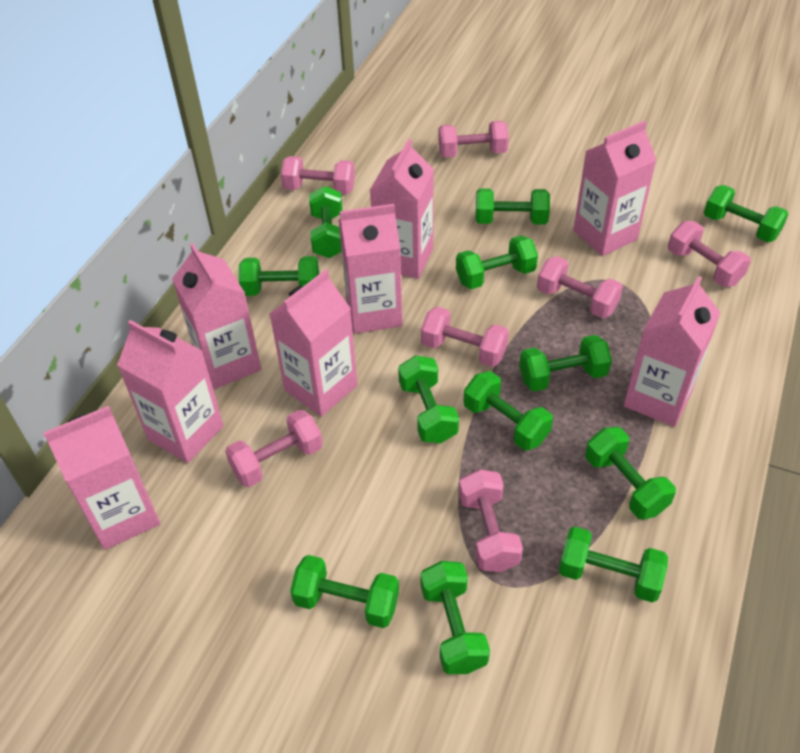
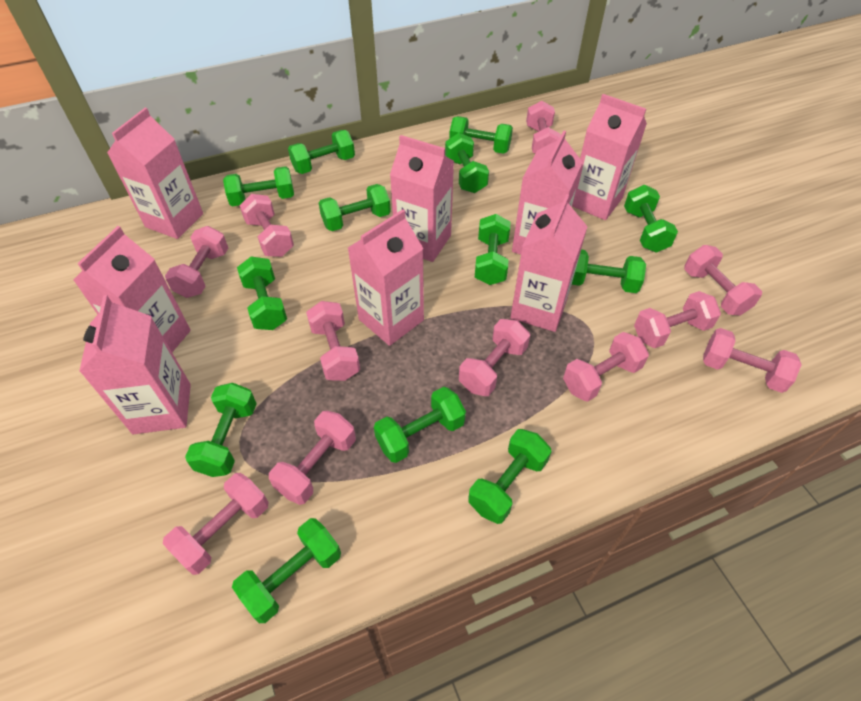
green dumbbell: [239,256,319,296] [290,555,399,628] [309,186,342,258] [398,355,459,443] [420,561,490,674] [456,235,538,289] [464,371,553,451] [476,189,550,225] [519,335,612,392] [559,526,668,602] [585,427,676,520] [704,185,788,242] = 12 -> [185,383,257,477] [223,166,294,206] [232,518,341,623] [237,256,287,330] [288,130,355,174] [319,184,391,231] [374,387,466,463] [445,133,489,193] [449,116,513,154] [468,429,552,524] [475,214,511,285] [572,250,646,293] [624,185,678,252] = 13
pink dumbbell: [225,409,323,487] [281,156,355,195] [421,307,509,367] [438,121,509,157] [459,469,523,572] [537,256,623,318] [668,221,751,287] = 7 -> [163,473,269,575] [165,226,228,298] [239,194,294,257] [269,411,356,505] [306,301,360,381] [459,319,530,396] [526,101,561,154] [563,332,649,402] [634,291,721,348] [684,245,762,316] [703,328,802,393] = 11

